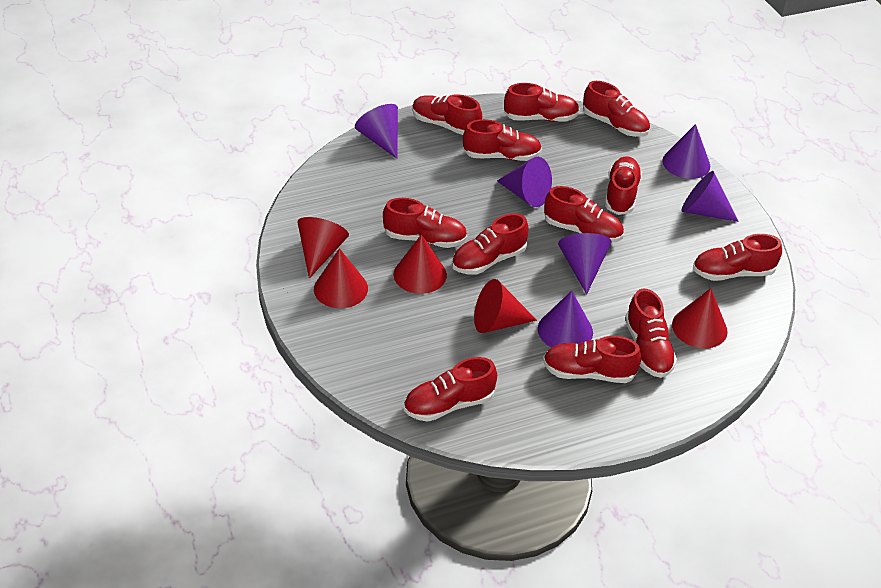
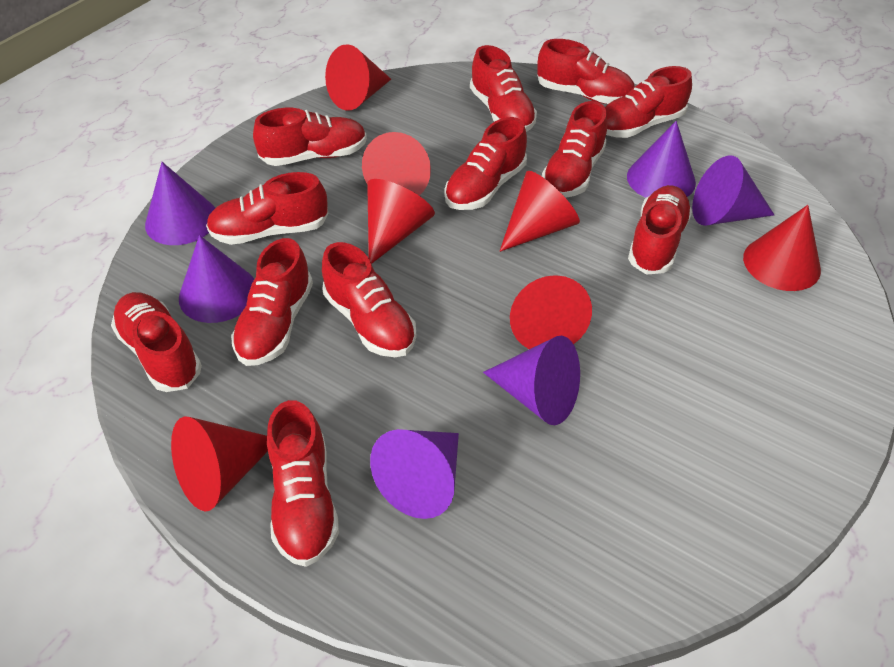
red cone: [297,217,349,278] [314,248,368,308] [393,234,447,294] [474,279,537,333] [672,288,728,349] = 5 -> [171,416,268,512] [325,44,391,111] [362,132,431,195] [367,179,435,264] [500,171,580,252] [510,275,592,349] [743,205,821,291] = 7

